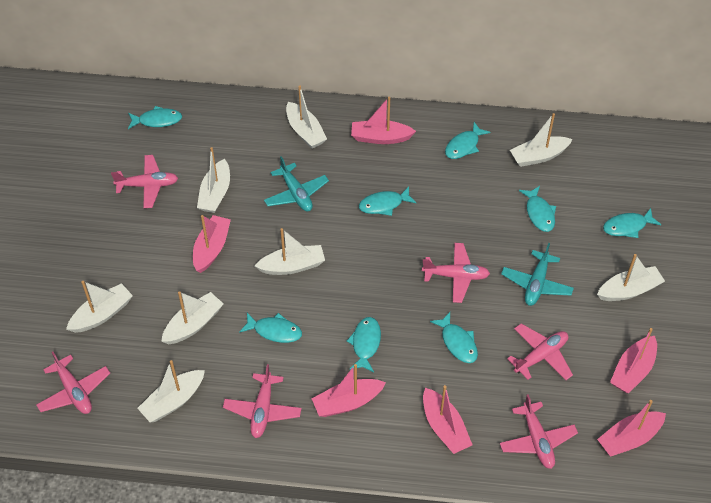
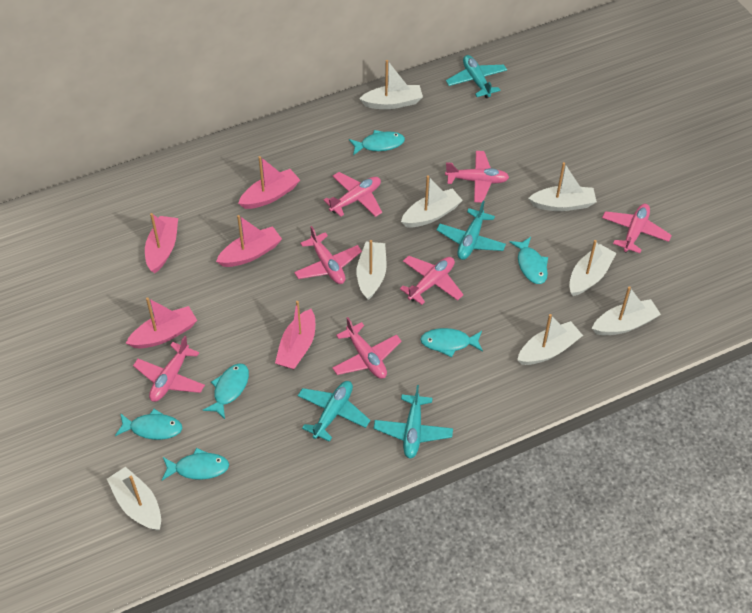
pink boat: [193,215,231,273] [312,364,386,417] [351,97,416,144] [423,385,472,454] [597,400,666,457] [610,328,657,393] = 6 -> [126,297,197,348] [145,213,178,273] [216,215,282,267] [238,156,300,209] [275,301,315,369] = 5
pink plane: [36,351,110,414] [111,155,178,208] [223,364,302,438] [422,243,490,303] [500,394,578,469] [507,323,573,380] = 6 -> [133,336,205,402] [294,226,362,284] [323,172,382,217] [332,317,402,379] [400,256,464,305] [445,151,509,203] [602,204,672,253] = 7
turquoise fish: [128,106,182,129] [239,313,302,343] [346,317,381,372] [359,187,417,216] [430,312,478,363] [445,122,491,159] [519,186,556,232] [603,208,661,238] = 8 -> [115,409,182,440] [162,448,229,480] [203,363,249,419] [349,130,405,155] [420,328,483,357] [510,237,548,284] = 6
turquoise plane: [264,156,329,212] [501,243,574,306] = 2 -> [298,381,370,442] [374,385,453,459] [436,201,506,260] [446,55,507,98] = 4

